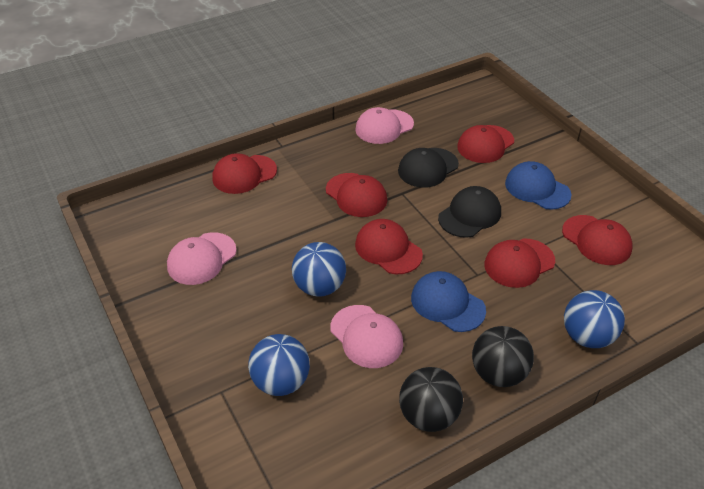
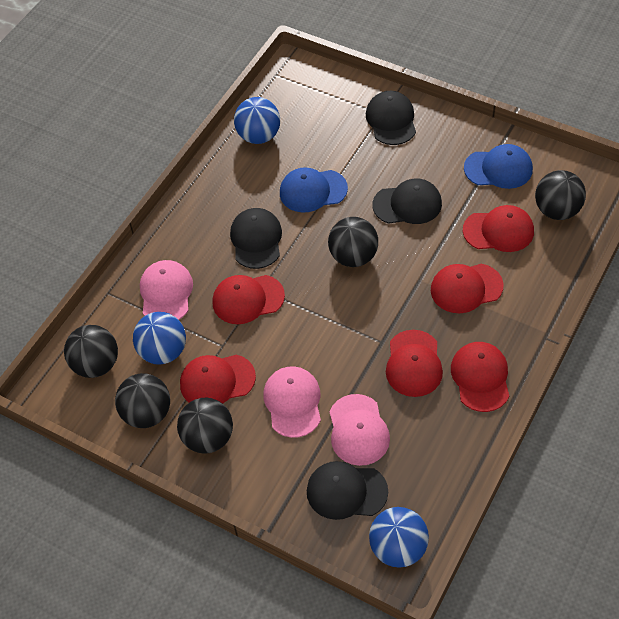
black ball: [399,367,463,432] [472,326,534,387] = 2 -> [64,325,118,378] [115,373,170,428] [177,398,233,454] [328,217,378,267] [535,170,586,220] = 5
black cap: [398,148,459,188] [438,186,501,238] = 2 -> [230,208,282,269] [307,461,388,520] [366,91,416,145] [373,178,442,224] = 4

